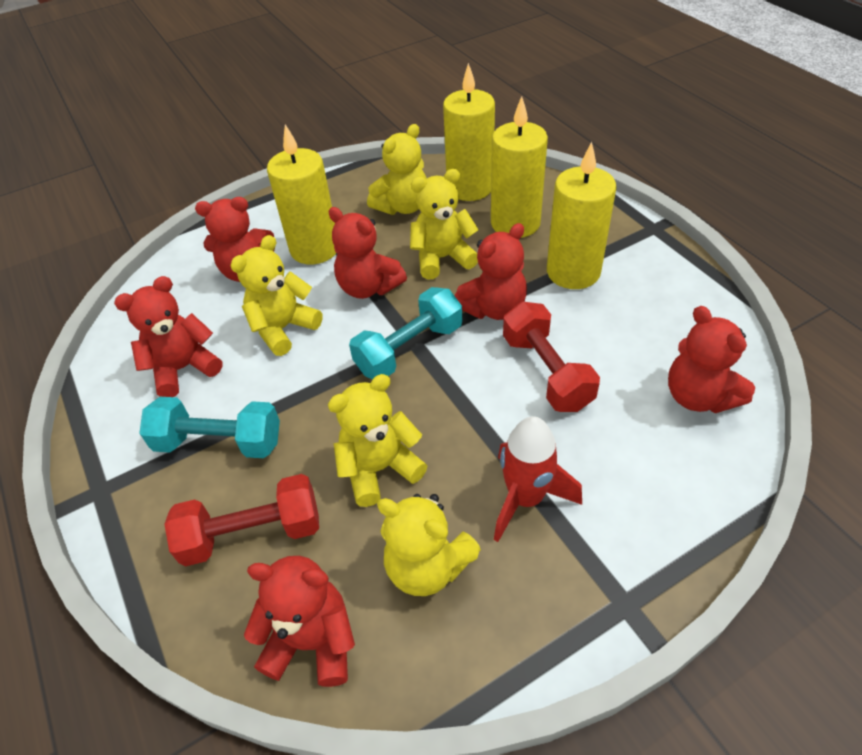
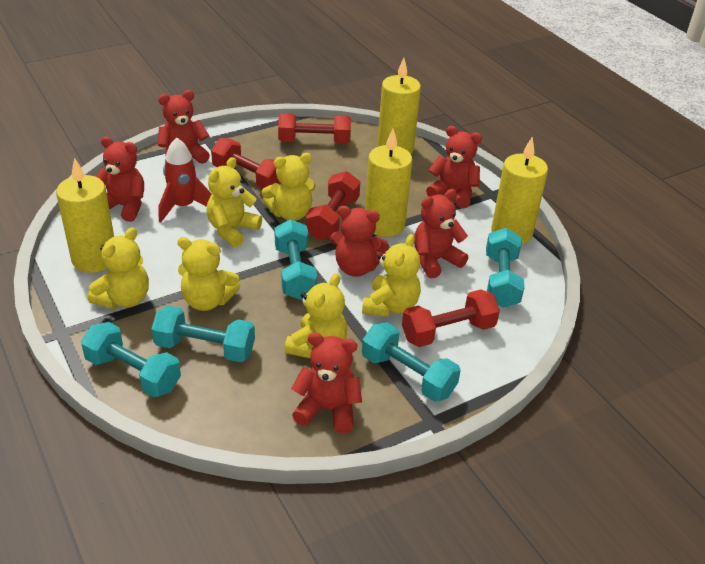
red dumbbell: [164,474,319,566] [503,301,600,412] = 2 -> [211,138,281,189] [278,113,351,144] [306,171,360,240] [402,289,500,347] = 4
turquoise dumbbell: [139,397,280,458] [349,287,462,379] = 2 -> [81,322,181,397] [151,306,255,362] [274,219,317,300] [362,322,461,402] [486,228,525,308] = 5
yellow teddy bear: [230,235,323,356] [328,374,427,507] [367,124,427,215] [377,494,481,596] [410,169,479,280] = 5 -> [88,227,149,309] [177,237,240,311] [207,157,262,247] [262,153,316,221] [284,273,347,358] [362,234,421,317] = 6

